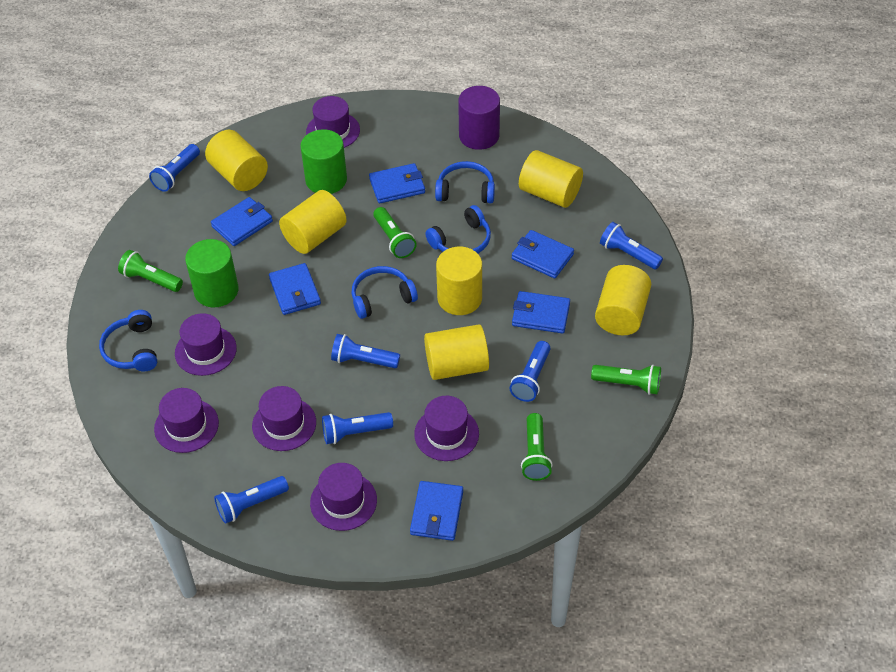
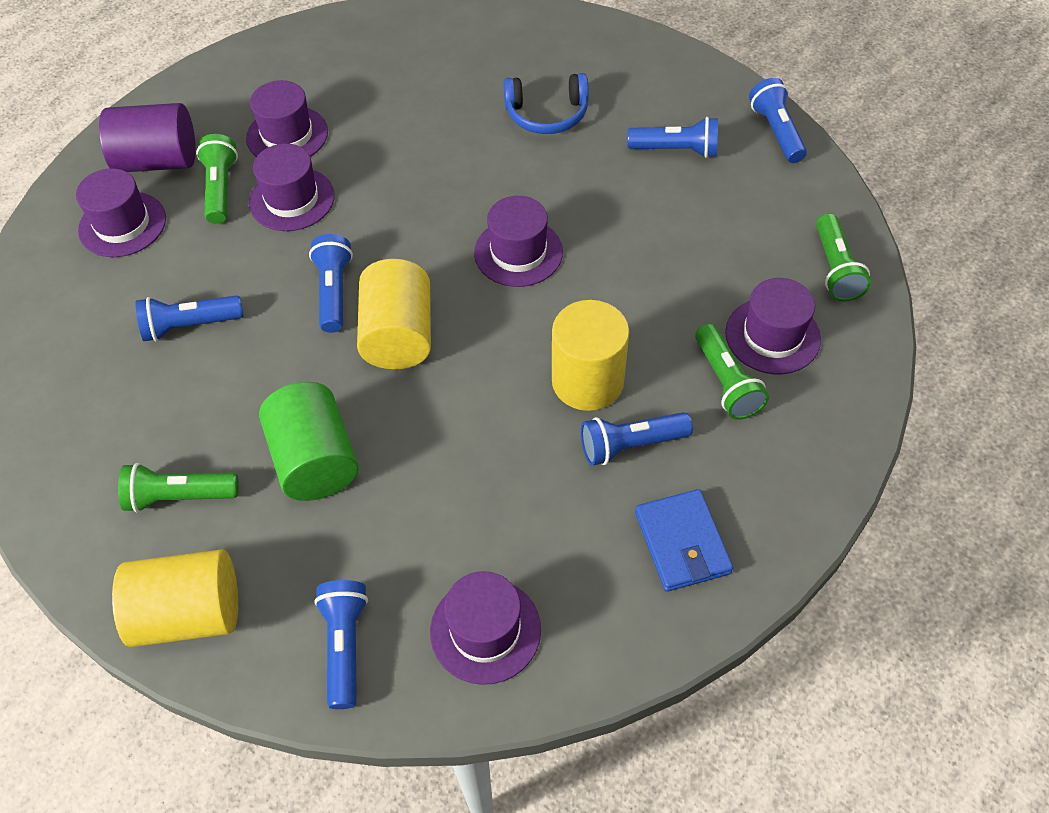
blue headphones: [99,310,157,371] [352,266,418,319] [425,205,491,253] [435,161,495,203] = 4 -> [503,73,589,134] = 1
blue wallet: [211,197,273,246] [269,263,321,315] [369,163,425,204] [410,481,463,541] [512,230,574,278] [512,291,570,334] = 6 -> [635,489,733,592] = 1
green cylinder: [185,239,239,308] [300,129,347,194] = 2 -> [259,382,359,501] = 1
yellow cylinder: [205,130,268,191] [279,190,347,254] [424,324,489,380] [436,247,482,315] [519,150,583,208] [595,265,651,335] = 6 -> [112,549,238,647] [357,259,431,369] [552,300,629,411] = 3

